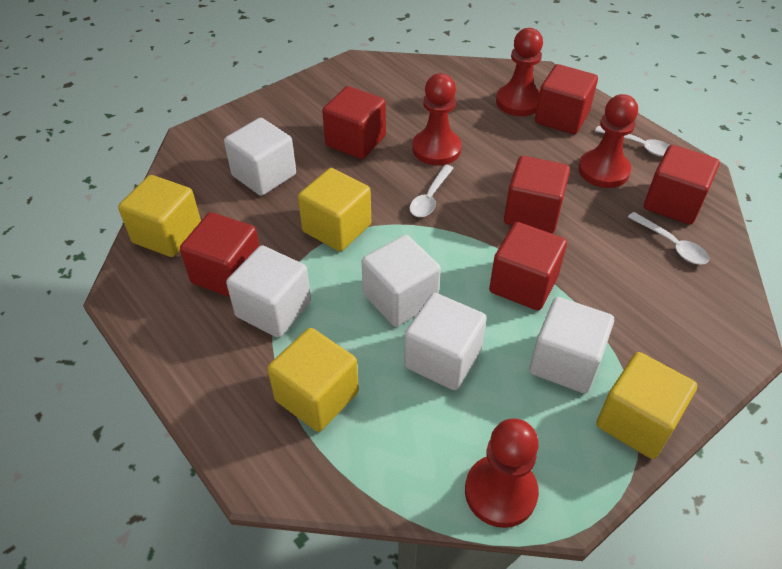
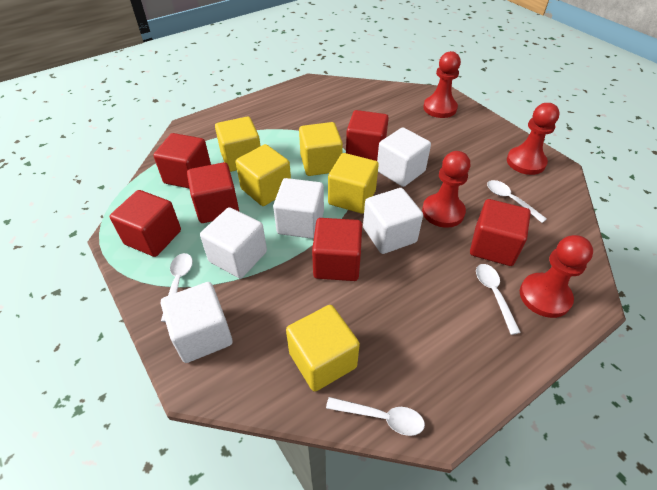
white spoon: [410,165,454,217] [595,126,670,157] [628,212,709,265] = 3 -> [161,253,193,322] [326,397,425,436] [476,264,521,335] [487,180,547,223] = 4
yellow cube: [118,175,201,257] [267,328,359,432] [298,168,371,252] [596,352,697,459] = 4 -> [215,117,260,172] [236,144,291,206] [286,305,360,392] [299,122,343,176] [328,153,379,214] = 5

